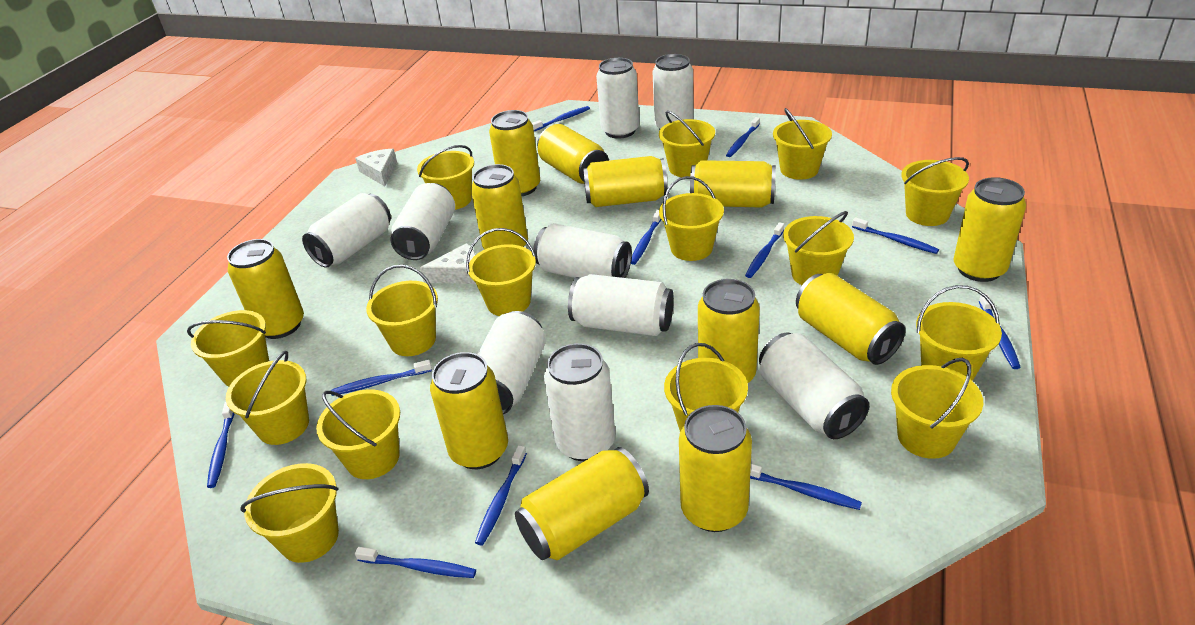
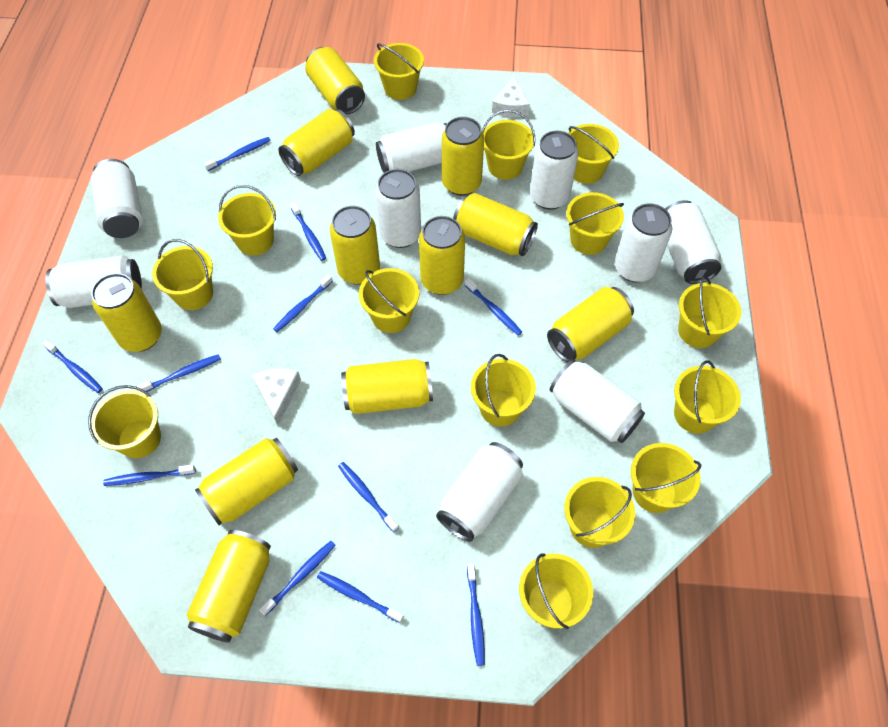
yellow bucket: [187,310,269,386] [226,350,309,445] [240,463,339,563] [316,390,400,479] [366,265,438,356] [417,145,474,210] [466,228,536,316] [659,111,715,177] [659,176,724,261] [664,343,748,432] [773,108,832,180] [783,211,854,285] [891,358,983,459] [901,157,969,226] [916,285,1002,381] = 15 -> [88,385,161,458] [152,239,213,310] [218,185,276,256] [359,268,419,333] [374,43,424,100] [471,354,536,427] [482,110,536,180] [519,554,593,629] [564,477,635,548] [566,192,624,255] [568,124,619,184] [631,443,701,513] [674,360,741,434] [678,277,741,348] = 14
yellow can: [227,239,304,339] [430,352,508,469] [471,164,528,249] [489,110,540,196] [515,447,649,560] [537,124,609,184] [583,156,668,207] [679,405,752,532] [690,160,776,208] [698,279,760,383] [796,273,905,365] [953,177,1026,282] = 12 -> [91,273,162,352] [187,530,271,643] [195,438,298,525] [278,109,355,176] [305,47,365,114] [330,206,380,285] [341,359,433,414] [419,216,465,295] [442,117,484,196] [453,193,538,256] [547,287,634,362] = 11

